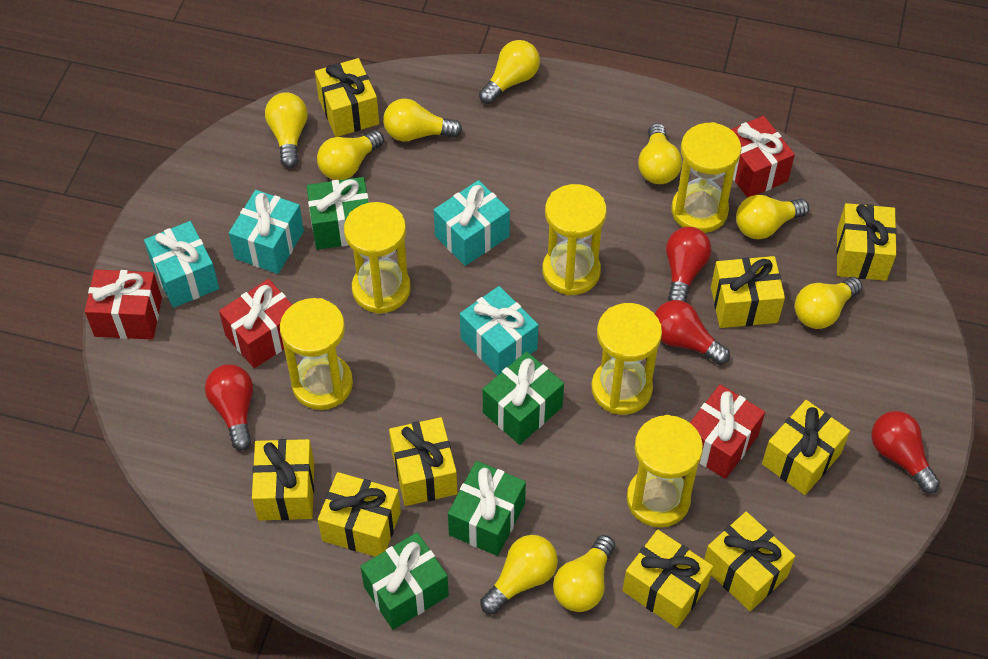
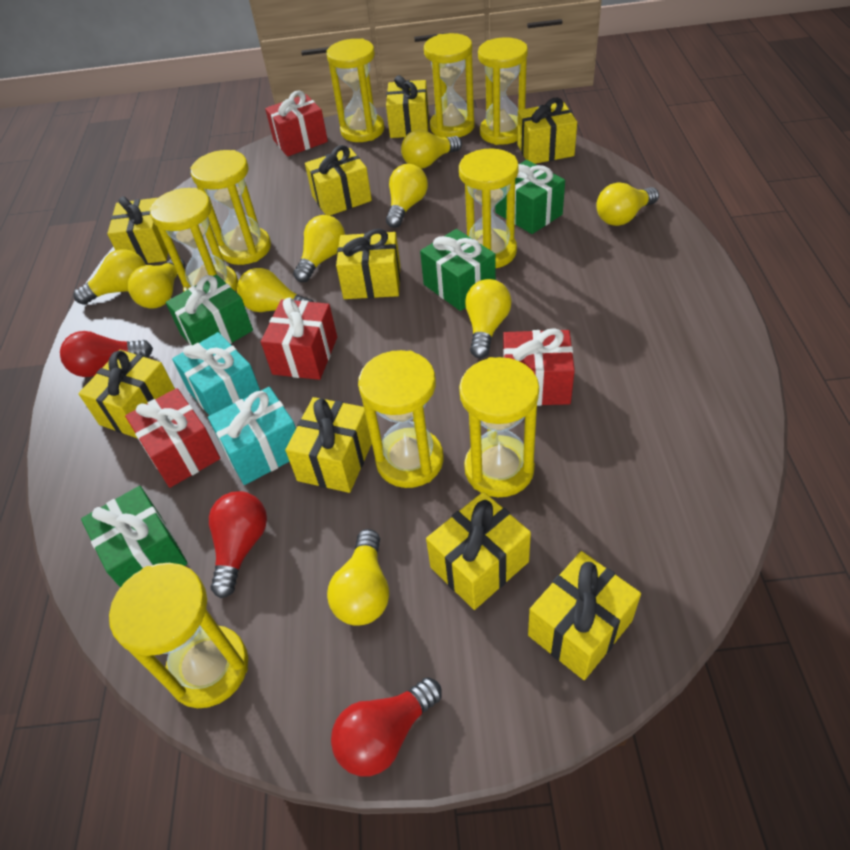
red light bulb: [205,364,253,450] [655,300,730,365] [666,227,711,302] [871,411,940,493] = 4 -> [60,331,153,377] [209,491,267,598] [331,677,442,777] = 3
turquoise gift: [144,221,219,308] [229,190,304,274] [434,180,510,266] [460,286,538,376] = 4 -> [172,332,260,416] [208,387,296,485] = 2
yellow hourglass: [280,298,353,410] [344,202,411,314] [542,184,607,295] [591,303,662,415] [627,415,703,528] [671,122,741,233] = 6 -> [109,563,248,708] [150,188,238,292] [190,150,271,265] [327,38,384,142] [358,350,444,488] [424,33,475,138] [459,148,519,268] [459,357,539,497] [478,37,528,145] = 9

